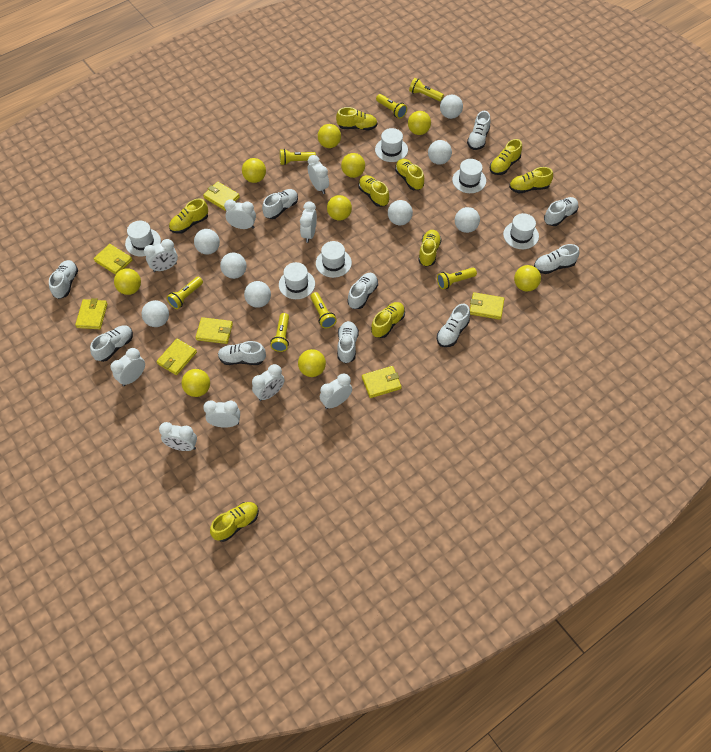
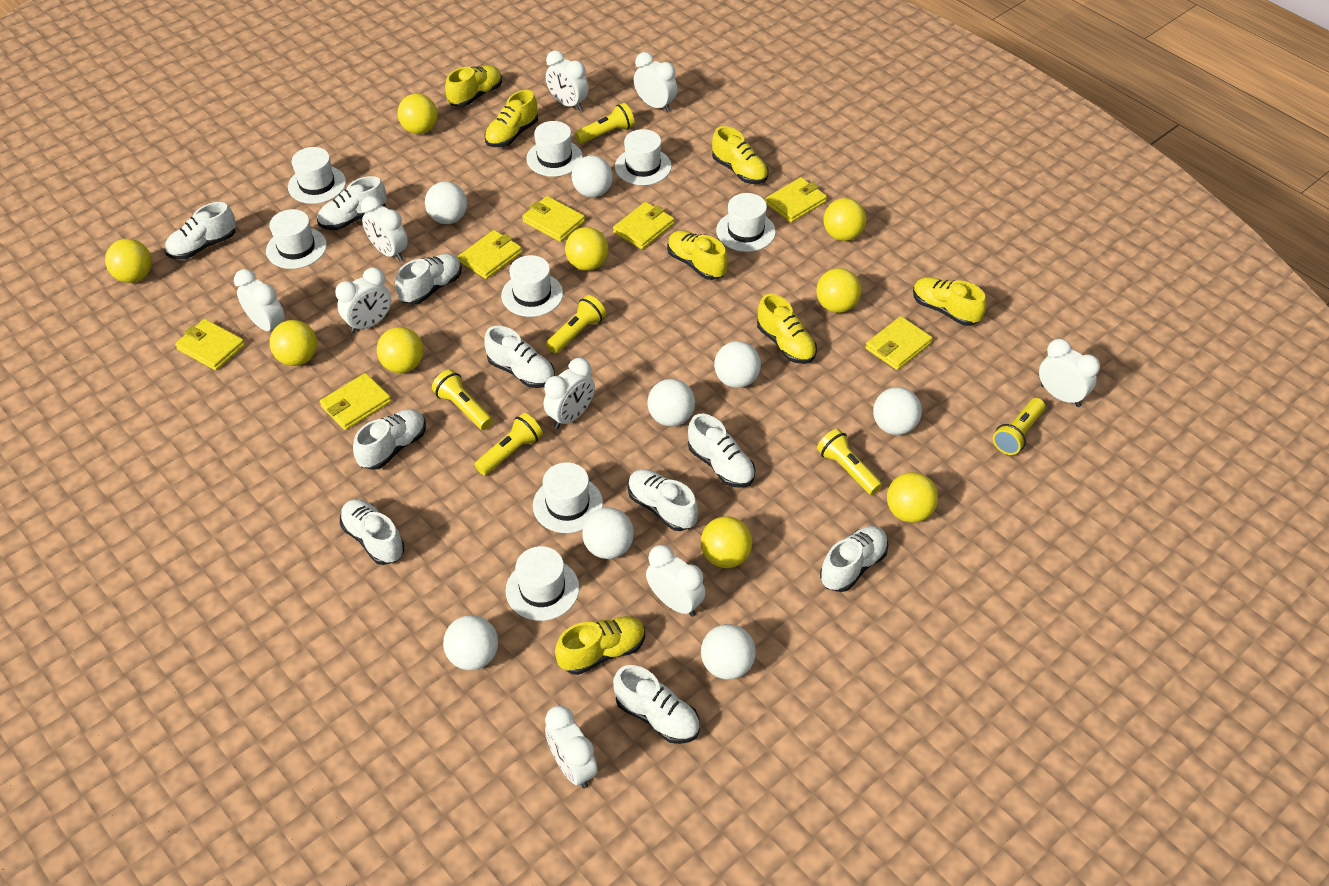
white hat: [125,220,161,257] [279,262,315,299] [316,241,352,278] [375,128,408,162] [452,159,486,193] [503,213,539,249] = 6 -> [266,209,327,269] [288,147,346,204] [501,255,563,317] [506,546,579,621] [526,121,583,177] [533,462,603,533] [615,129,672,185] [716,193,776,252] = 8
yellow flashlight: [167,277,203,309] [271,313,289,352] [280,149,316,165] [310,292,337,329] [376,94,407,119] [409,78,444,101] [437,268,477,290] = 7 -> [432,369,493,430] [474,413,543,475] [546,295,606,354] [575,103,635,144] [817,428,882,495] [993,398,1045,455] = 6
yellow shoe: [169,198,208,234] [210,502,259,542] [336,107,378,130] [359,175,389,207] [371,302,405,338] [395,159,424,190] [418,230,442,267] [490,139,522,175] [509,167,553,193] = 9 -> [445,66,502,107] [485,90,538,147] [555,616,645,675] [667,230,728,280] [712,126,768,184] [757,294,817,364] [913,277,987,326] = 7

